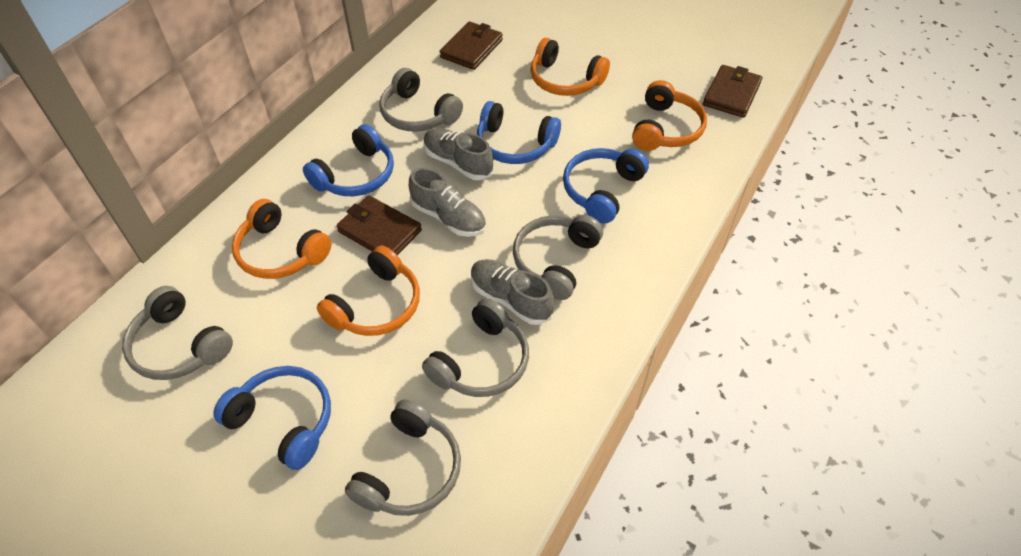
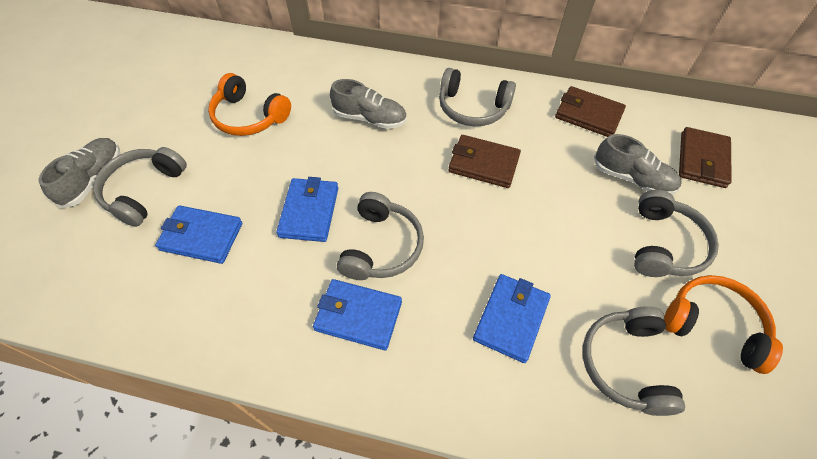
blue headphones: [213,366,331,470] [303,124,394,196] [477,101,561,164] [563,148,649,224] = 4 -> none = 0
blue wallet: none = 0 -> [155,205,242,264] [276,177,338,242] [313,279,402,351] [473,274,551,363] = 4
orange headphones: [232,199,332,279] [317,246,420,336] [530,38,610,96] [632,80,707,151] = 4 -> [208,73,291,136] [664,275,783,374] = 2

